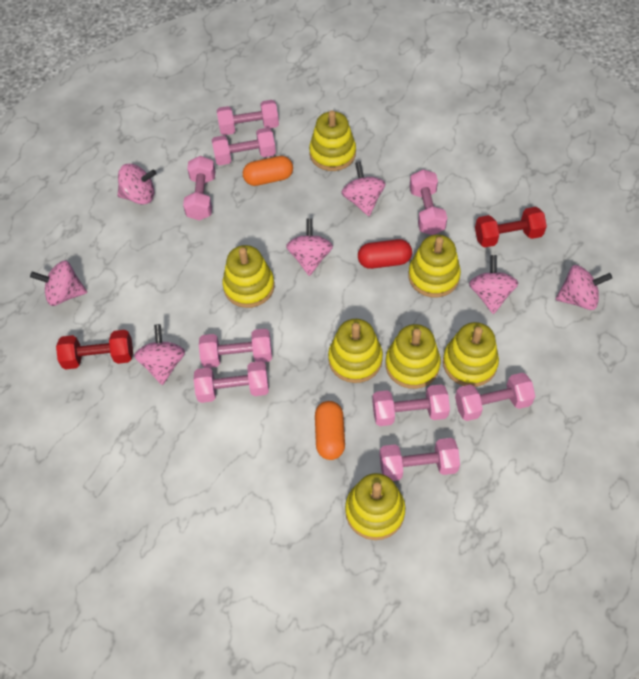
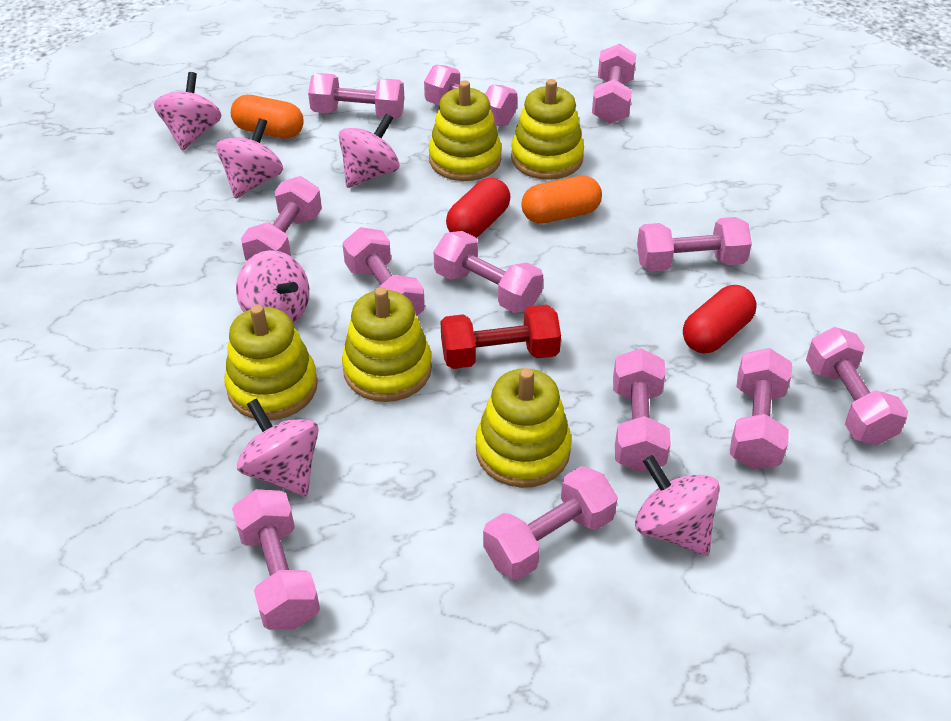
pink dumbbell: [183,156,215,220] [194,361,269,403] [199,329,272,368] [212,128,276,165] [217,100,279,135] [372,384,450,426] [379,438,460,481] [410,169,447,235] [455,373,535,421] = 9 -> [232,489,320,630] [241,176,322,261] [308,73,405,119] [342,227,425,316] [424,65,517,126] [434,231,543,313] [483,466,618,580] [592,43,637,124] [613,348,671,472] [637,217,752,272] [730,348,792,470] [806,327,908,445] = 12
pink spinning top: [30,261,87,306] [117,164,156,205] [134,324,185,385] [286,219,333,276] [341,161,386,216] [469,255,518,314] [555,265,612,310] = 7 -> [154,72,221,150] [216,118,283,199] [236,250,309,323] [237,399,319,497] [339,113,399,188] [635,455,720,556] = 6
red capsule: [358,239,412,269] = 1 -> [446,178,511,238] [683,285,757,353] = 2
red dumbbell: [56,330,133,370] [475,207,547,247] = 2 -> [441,305,561,369] = 1
yellow stacking toy: [222,245,274,308] [309,110,356,171] [328,319,383,383] [345,473,406,540] [385,324,441,389] [408,235,461,297] [443,322,499,387] = 7 -> [225,305,318,420] [342,287,432,402] [429,80,502,181] [476,368,571,488] [511,79,584,180] = 5

